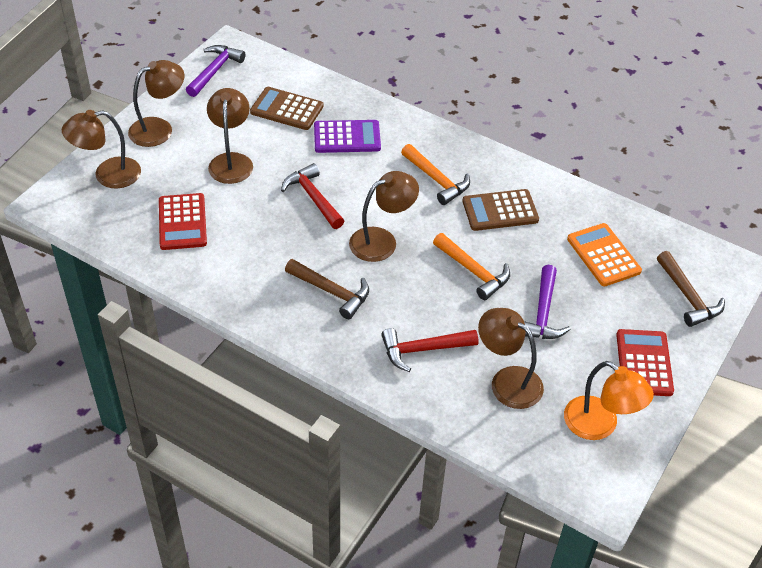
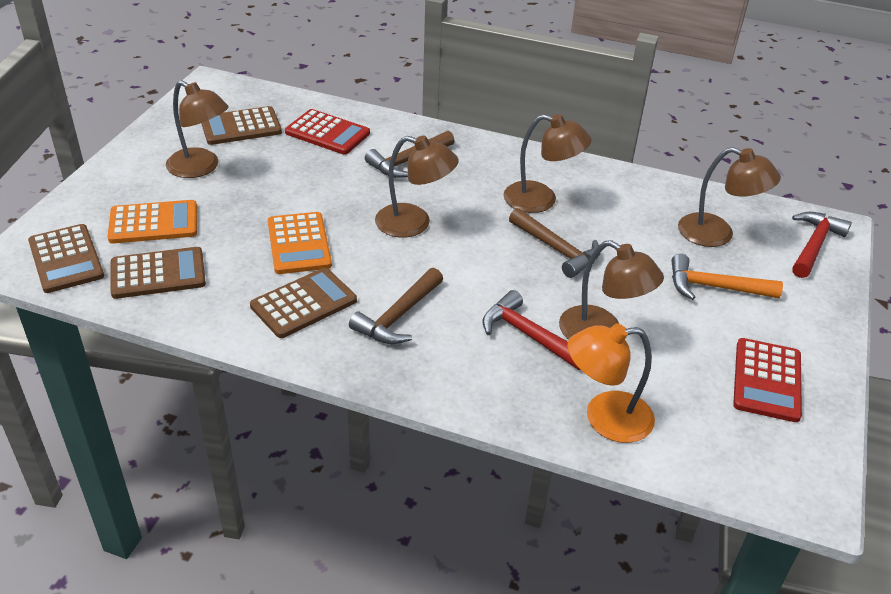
brown calculator: [250,87,324,130] [462,189,539,231] = 2 -> [28,224,104,293] [110,247,206,299] [201,106,282,145] [250,268,357,338] = 4
brown hammer: [285,259,369,319] [657,251,725,327] = 2 -> [349,268,443,344] [365,131,455,178] [509,208,600,278] = 3
orange calculator: [567,223,642,287] = 1 -> [108,200,197,244] [268,212,332,274] = 2
orange hammer: [401,144,470,205] [433,233,510,300] = 2 -> [671,254,783,300] = 1
purple calculator: [314,120,381,153] = 1 -> none = 0
purple hammer: [186,45,246,97] [524,265,571,339] = 2 -> none = 0

